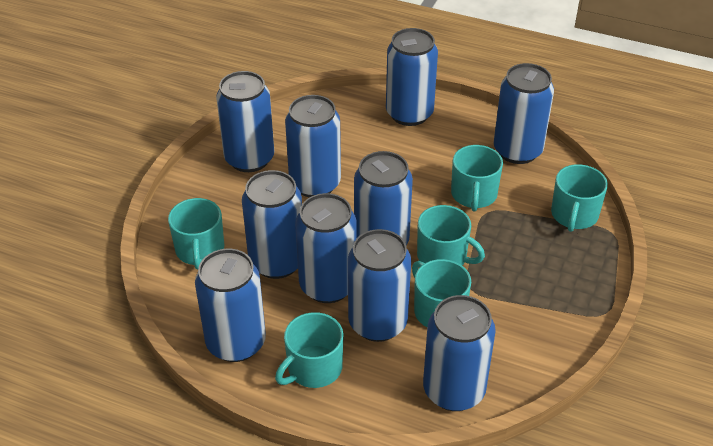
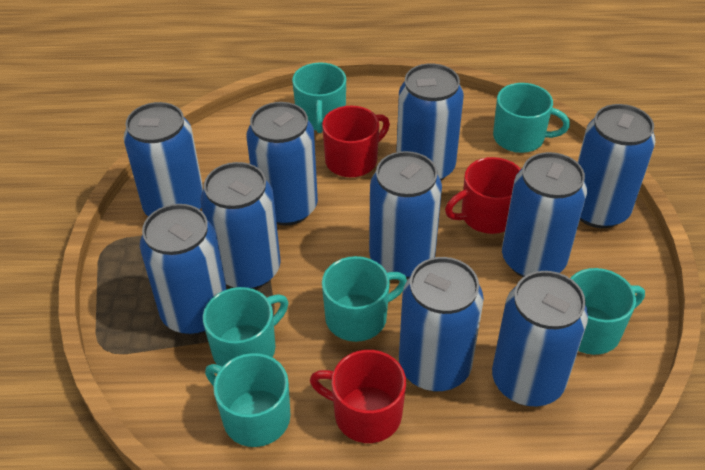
red mug: none = 0 -> [310,350,406,443] [322,105,390,177] [445,157,521,234] = 3

